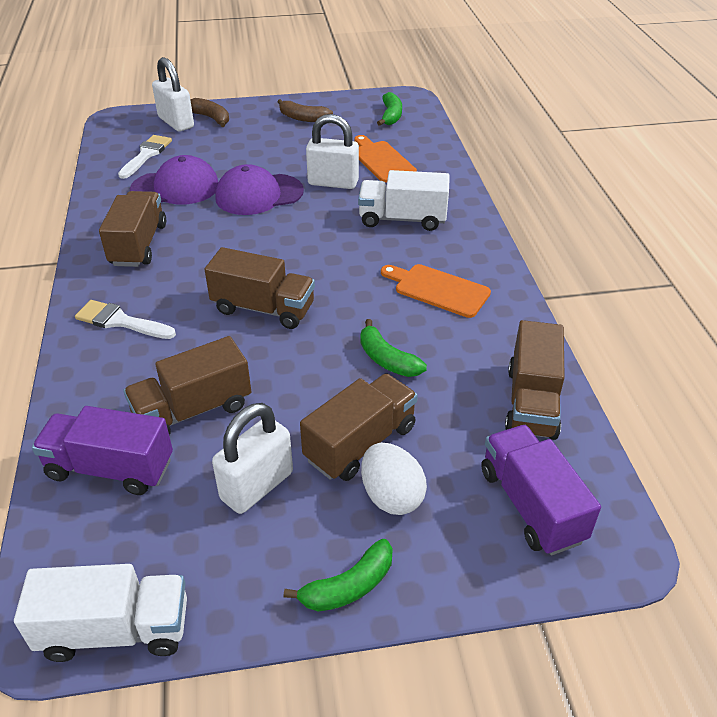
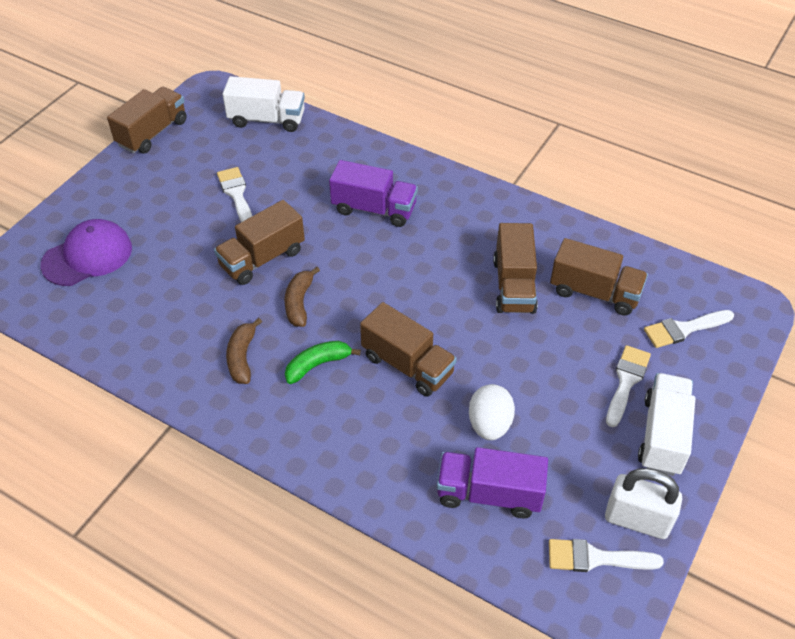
green banana: [284,539,393,611] [360,319,427,377] [377,92,402,126] = 3 -> [285,341,361,384] = 1
orange cutting board: [354,135,417,182] [381,264,491,318] = 2 -> none = 0
purple cap: [130,155,219,205] [215,164,304,215] = 2 -> [41,219,132,286] = 1
white brush: [75,300,176,339] [118,135,172,179] = 2 -> [217,167,252,222] [549,539,664,572] [606,345,651,427] [644,310,734,348] = 4
white padlock: [152,57,194,131] [212,403,293,514] [306,114,359,189] = 3 -> [605,468,682,539] = 1

